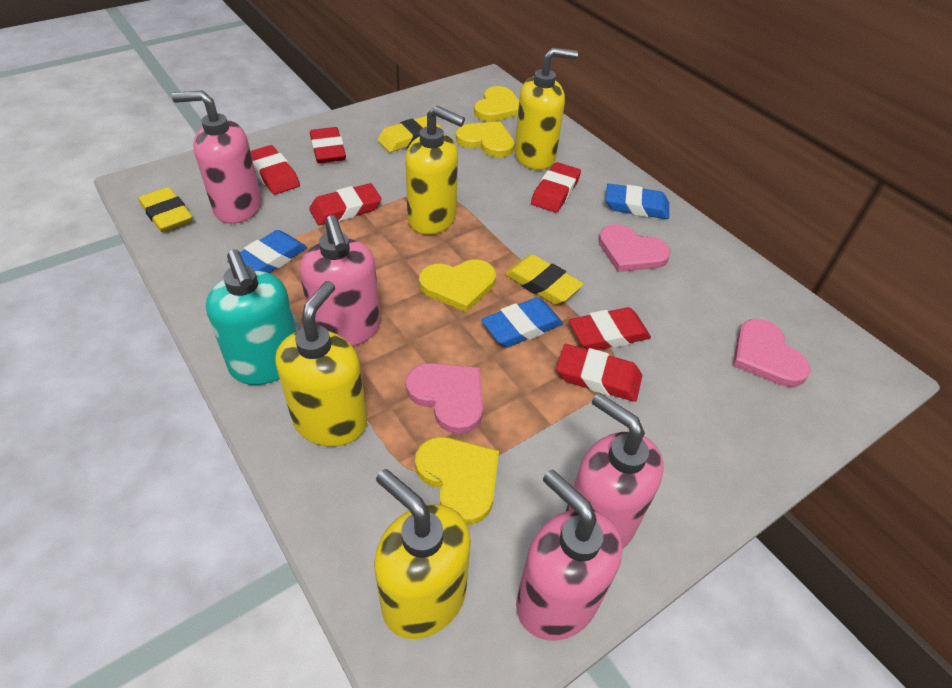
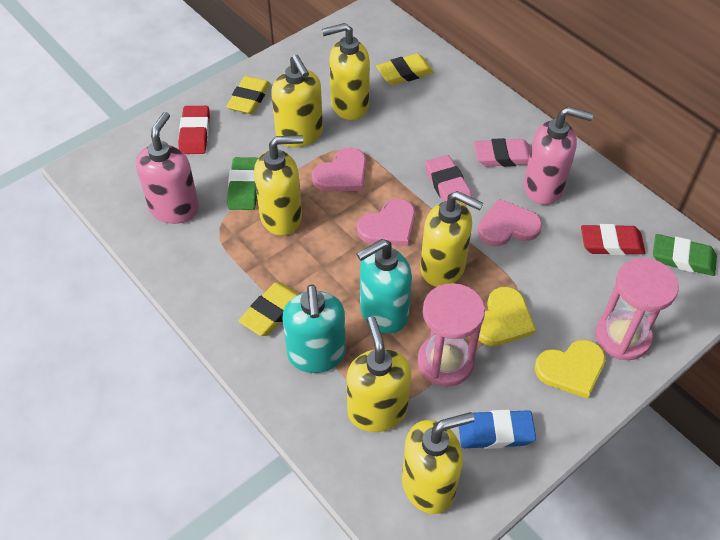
blue eraser: [227,230,307,273] [481,297,563,347] [605,183,669,219] = 3 -> [459,410,536,449] = 1
green eraser: none = 0 -> [227,157,258,210] [653,234,717,276] = 2
pink eraser: none = 0 -> [425,155,472,206] [474,138,531,167] = 2
pink hourglass: none = 0 -> [417,283,485,387] [595,258,679,360] = 2
pink soap dispenser: [172,90,262,224] [300,215,380,346] [516,469,623,641] [566,392,664,549] = 4 -> [136,112,199,224] [524,107,593,205] = 2
red eraser: [251,145,300,195] [309,183,382,225] [310,127,346,163] [531,162,581,213] [556,344,642,402] [569,307,651,350] = 6 -> [178,106,210,154] [581,224,645,255] = 2
turquoise soap dispenser: [206,250,297,385] = 1 -> [282,284,346,373] [356,239,412,334] = 2
yellow heart: [415,437,499,525] [419,259,496,312] [456,121,515,157] [474,86,519,121] = 4 -> [478,287,536,346] [535,340,606,399] = 2
yellow soap dispenser: [276,281,367,447] [374,469,471,639] [405,106,465,235] [514,48,578,170] = 4 -> [254,135,303,236] [271,55,323,147] [322,23,370,120] [347,316,411,432] [402,412,474,514] [420,191,483,287] = 6

